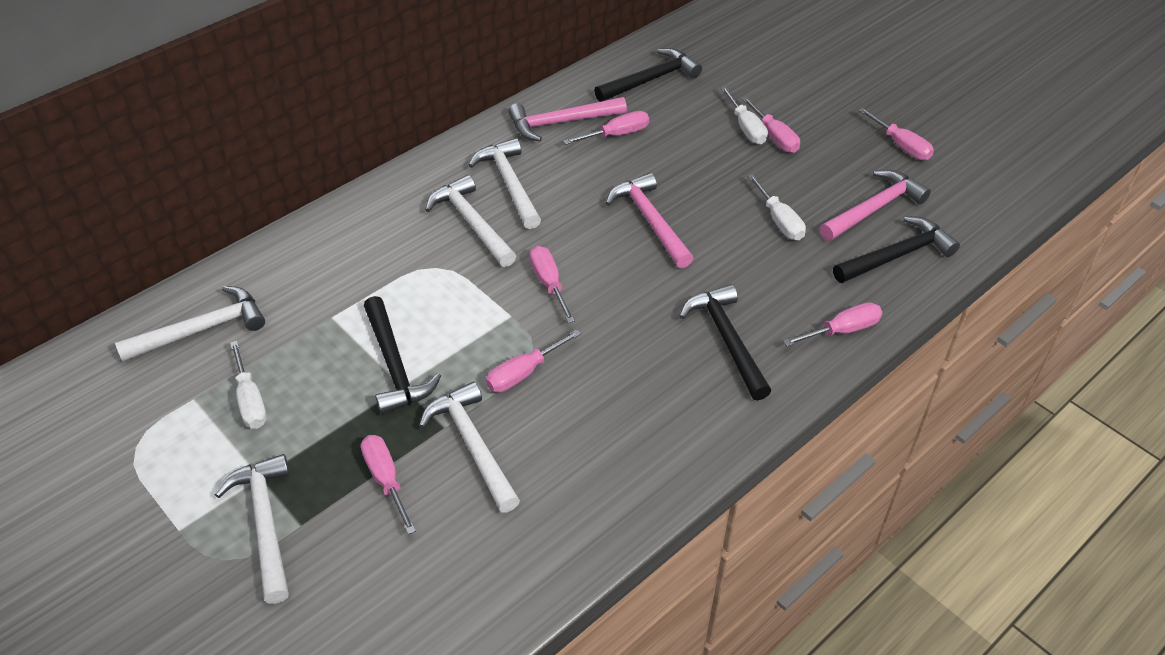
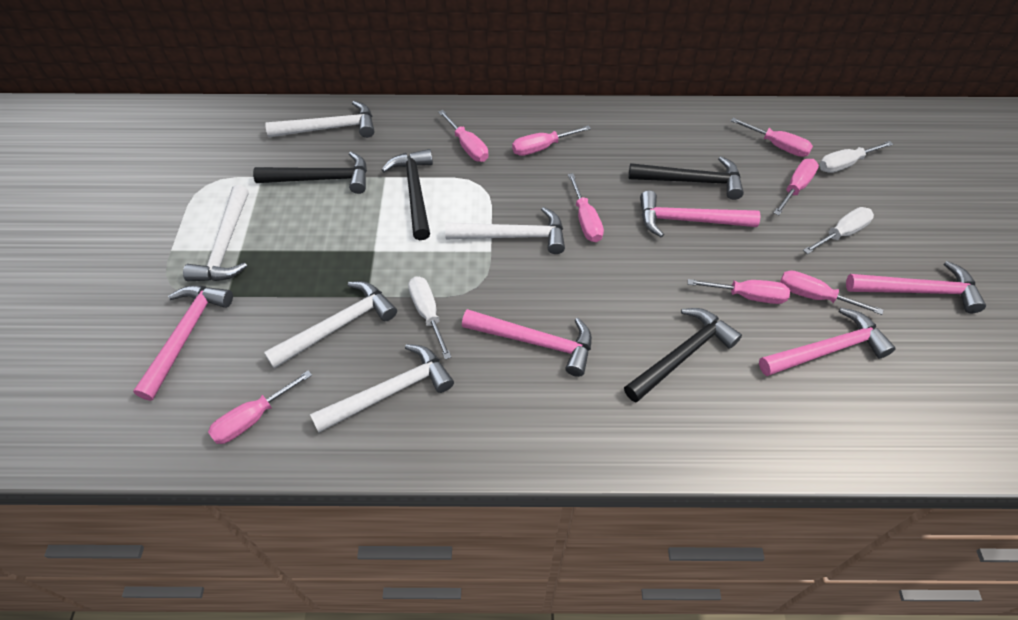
pink hammer: [508,97,627,142] [606,173,694,268] [820,170,931,241] = 3 -> [133,286,233,401] [462,309,592,377] [640,191,760,238] [759,308,896,376] [846,261,986,313] = 5
pink screwdriver: [361,435,416,534] [486,329,581,392] [530,246,575,323] [563,111,649,145] [742,97,800,153] [783,302,882,346] [859,108,934,160] = 7 -> [208,370,312,444] [439,110,488,162] [512,125,591,156] [568,173,604,242] [688,279,790,304] [731,118,813,157] [774,159,819,216] [780,270,883,315] = 8

